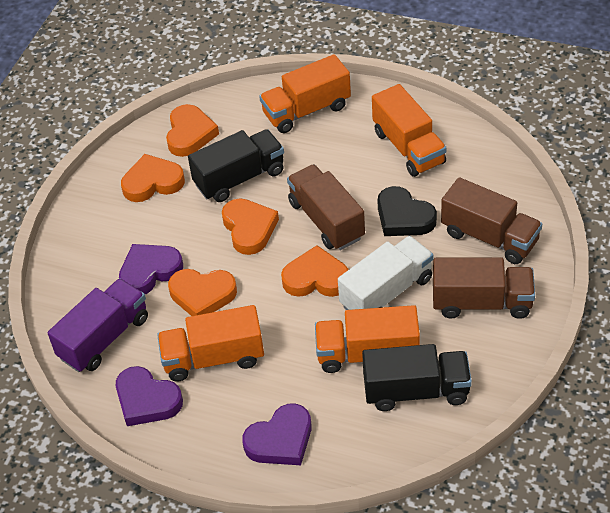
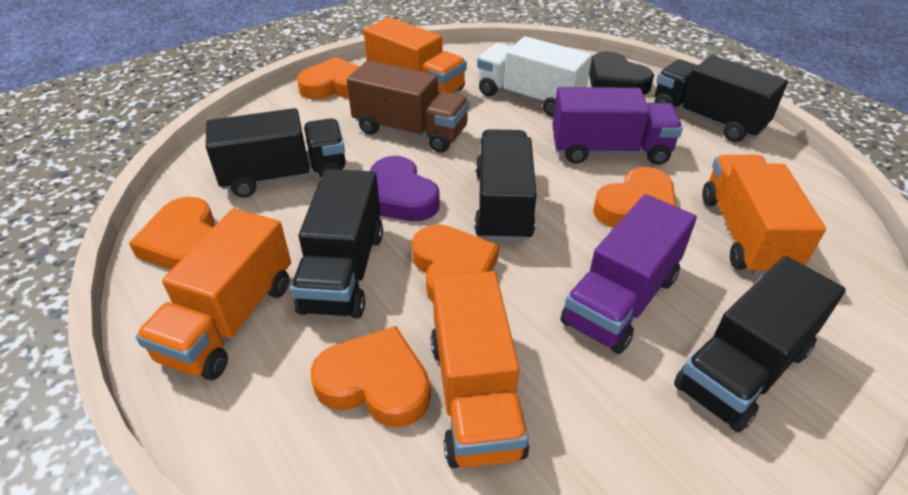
black truck: [188,129,284,202] [362,344,472,411] = 2 -> [206,108,346,198] [291,169,383,319] [474,129,537,242] [654,55,788,142] [674,256,846,432] = 5
brown truck: [287,164,365,250] [433,257,535,319] [441,177,542,264] = 3 -> [347,60,470,153] = 1
purple heart: [116,366,183,426] [119,244,183,294] [242,403,311,465] = 3 -> [370,156,440,221] = 1
purple truck: [47,278,148,372] = 1 -> [552,87,683,165] [561,194,697,354] = 2

